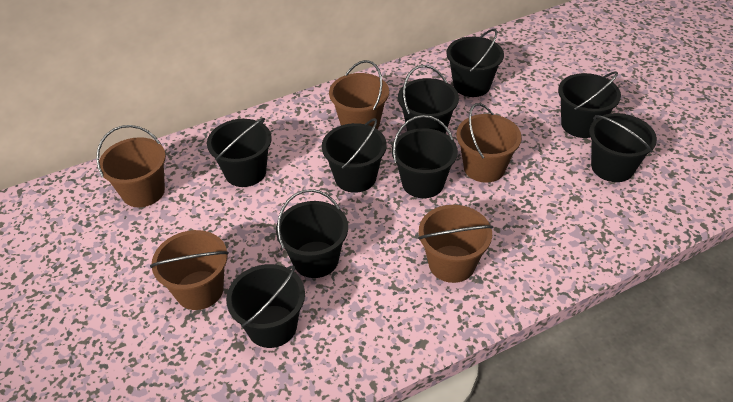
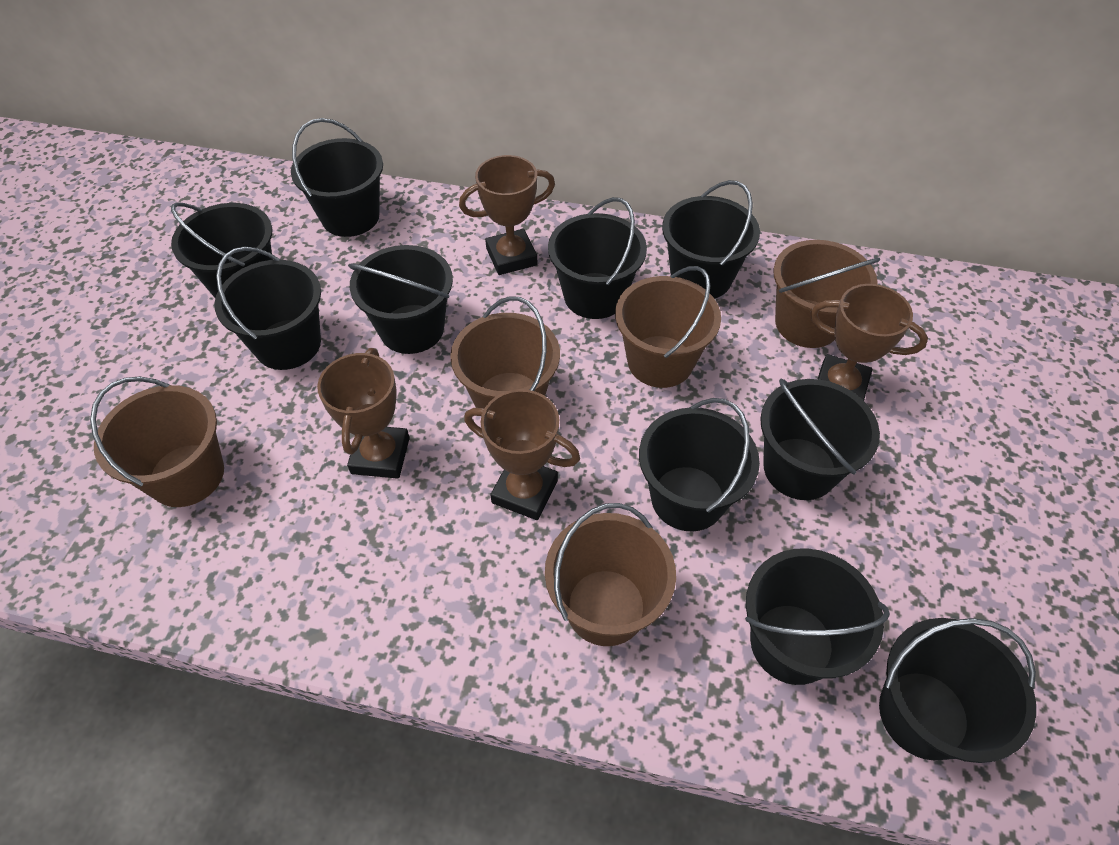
black bucket: [207,118,272,187] [226,264,305,348] [276,189,348,278] [322,118,387,193] [392,115,458,198] [398,65,459,134] [447,29,504,97] [558,71,621,138] [589,113,657,182] = 9 -> [171,202,273,298] [214,246,321,370] [291,118,383,237] [348,245,453,354] [548,197,647,319] [639,398,760,531] [662,180,760,299] [745,548,890,685] [760,379,880,500] [879,618,1036,763] = 10
brown trophy: none = 0 -> [317,348,410,479] [459,155,555,275] [464,389,580,520] [810,284,928,401] = 4

